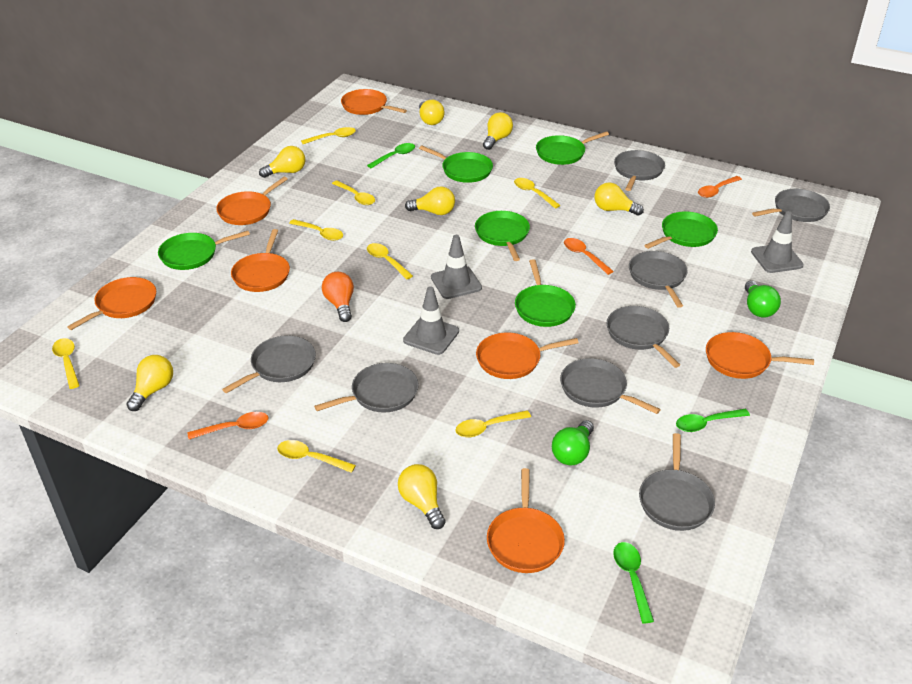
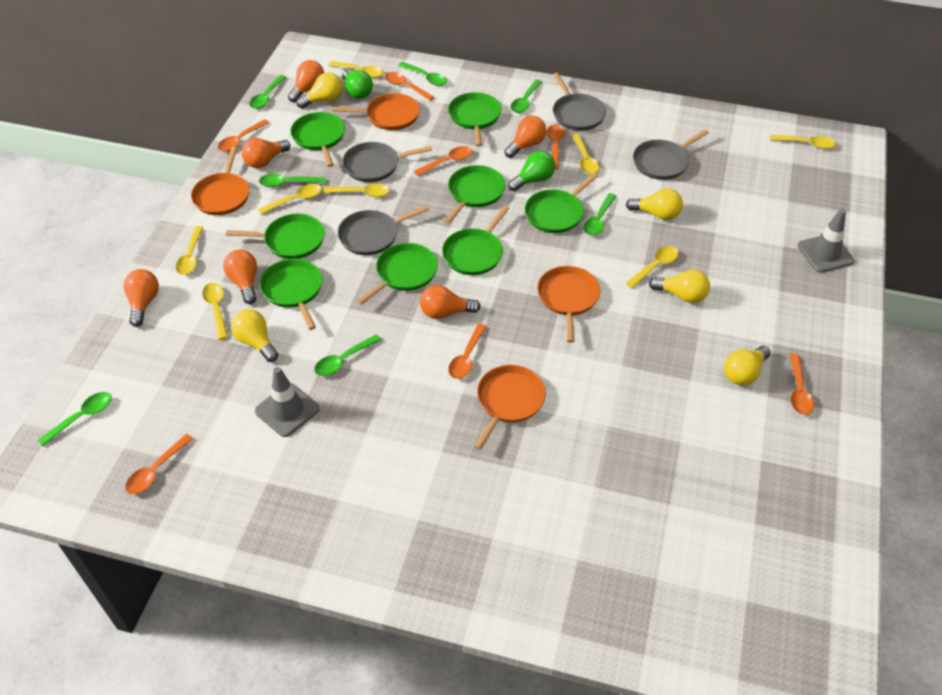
green pan: [158,231,250,270] [419,146,493,183] [475,211,530,261] [515,259,576,327] [536,131,609,165] [645,211,718,249] = 6 -> [226,213,324,259] [260,259,323,330] [290,112,345,167] [357,243,438,305] [442,206,509,275] [444,165,505,224] [448,92,501,147] [525,173,598,233] = 8
green spoon: [367,143,415,169] [613,542,654,623] [676,409,750,432] = 3 -> [38,392,112,446] [249,75,287,109] [259,174,326,187] [314,334,381,376] [398,62,447,86] [510,80,542,113] [583,193,617,235] = 7
grey pan: [222,335,316,393] [314,363,419,413] [560,358,661,414] [606,306,680,368] [614,150,665,191] [629,251,688,308] [639,433,715,531] [752,189,830,222] = 8 -> [337,205,429,255] [342,142,432,182] [553,72,606,131] [633,130,709,180] = 4
grey traffic cone: [403,286,459,355] [431,235,482,299] [751,211,804,273] = 3 -> [255,367,320,437] [798,209,854,273] = 2
orange light bulb: [322,272,354,322] = 1 -> [123,269,159,327] [223,250,257,304] [242,138,290,168] [288,60,324,102] [420,285,481,319] [504,116,546,158] = 6
orange pan: [67,277,156,330] [216,177,288,225] [231,229,290,292] [341,89,407,115] [476,332,579,379] [487,468,565,573] [706,332,814,379] = 7 -> [191,146,249,215] [333,93,420,130] [474,365,546,450] [537,266,600,343] = 4
orange spoon: [187,412,268,439] [564,238,614,275] [698,176,742,198] = 3 -> [125,434,193,494] [218,119,269,152] [385,72,434,101] [414,146,472,176] [448,324,487,379] [547,125,565,170] [789,353,814,415] = 7
yellow light bulb: [126,355,173,411] [259,146,305,178] [398,464,446,529] [405,186,455,215] [419,100,445,125] [483,112,513,150] [594,182,644,216] = 7 -> [231,309,279,362] [296,72,343,108] [626,188,683,220] [649,269,710,303] [724,346,771,385] = 5

